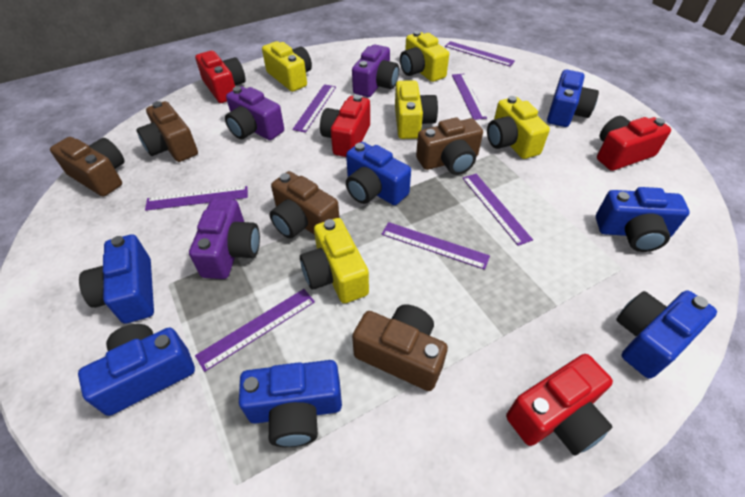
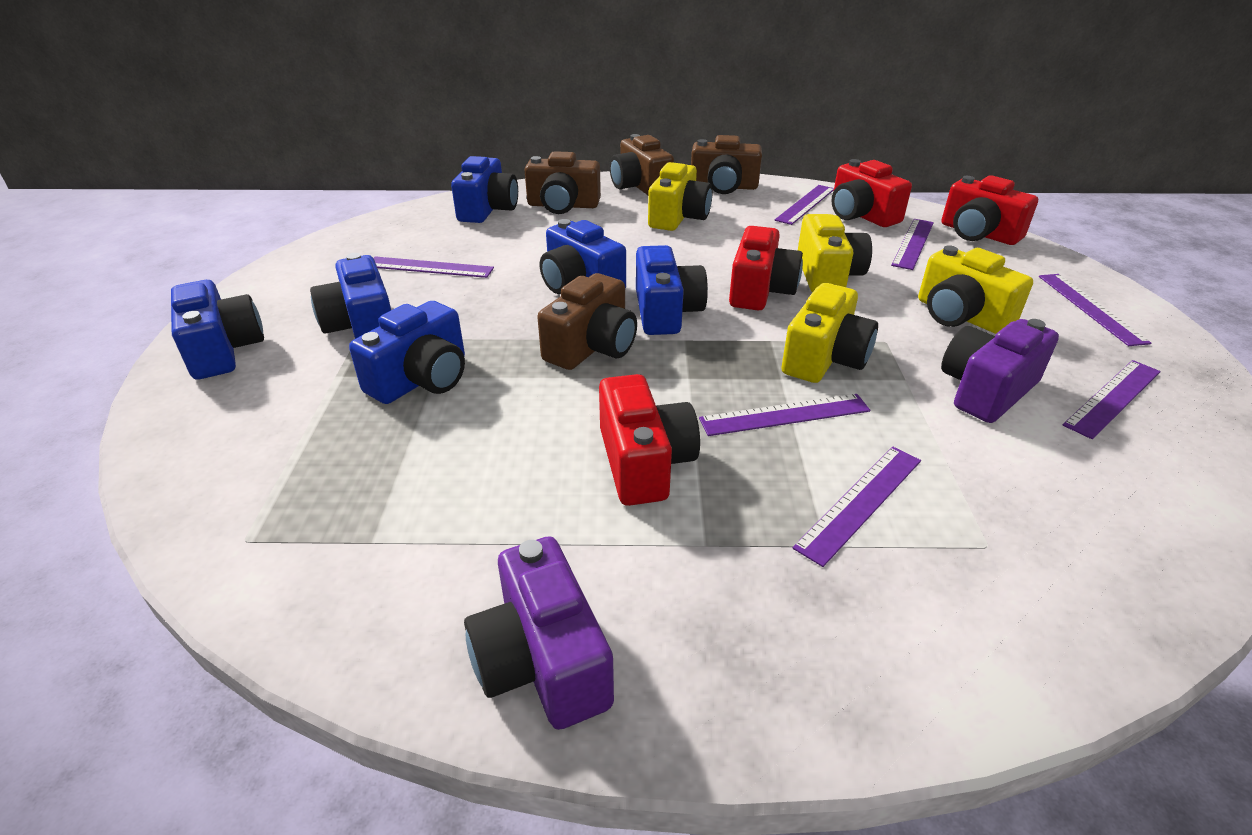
blue camera: [78,324,195,416] [79,234,154,324] [239,360,342,447] [346,142,411,205] [547,70,599,127] [596,187,690,252] [616,290,717,379] = 7 -> [171,280,264,379] [310,253,391,339] [349,301,465,404] [451,156,518,223] [540,219,626,294] [636,245,708,335] = 6
brown camera: [50,137,125,197] [136,101,198,162] [270,171,340,238] [352,305,448,391] [416,118,483,175] = 5 -> [525,151,601,214] [537,273,637,370] [610,134,674,196] [691,135,762,194] = 4
purple camera: [189,199,260,279] [225,86,284,140] [352,44,399,97] = 3 -> [464,536,614,730] [941,319,1059,423] = 2
yellow camera: [262,41,312,92] [300,218,369,303] [395,80,438,139] [400,31,449,82] [487,96,550,159] = 5 -> [648,162,713,231] [781,283,878,383] [798,214,872,293] [918,245,1033,334] = 4

